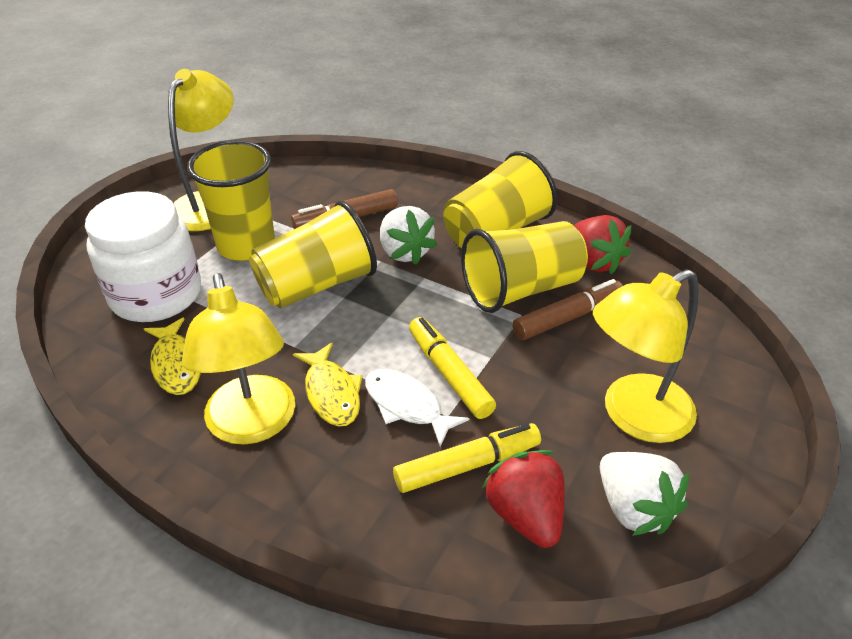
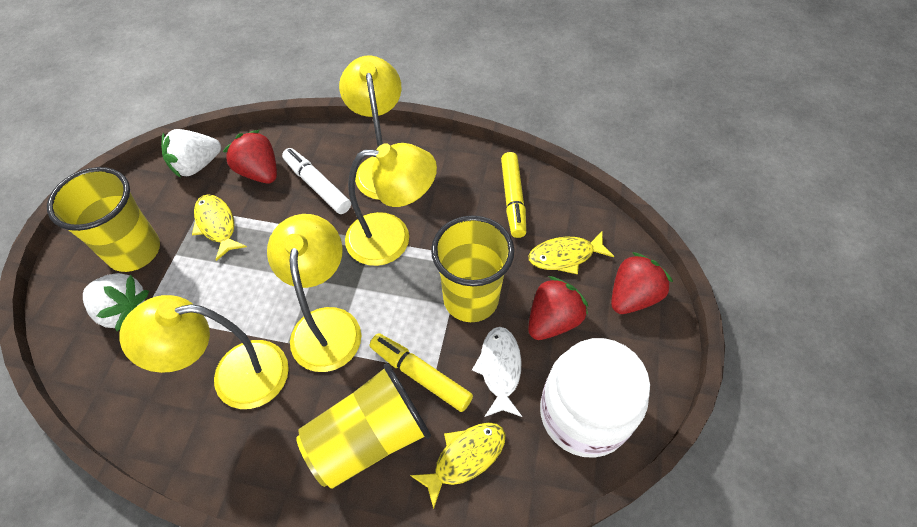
brown marker: [291,189,398,229] [512,279,623,340] = 2 -> none = 0
red strawberry: [482,450,565,548] [574,215,631,275] = 2 -> [223,130,277,183] [528,276,588,340] [611,252,673,314] = 3
white marker: none = 0 -> [282,148,351,214] = 1
yellow cup: [187,140,275,261] [249,200,377,308] [443,151,558,248] [461,221,588,313] = 4 -> [47,167,160,272] [296,363,431,489] [431,215,515,322] = 3
yellow fish: [144,317,201,395] [293,343,363,427] = 2 -> [192,194,247,261] [410,422,505,509] [529,231,614,274] = 3
yellow lamp: [168,69,234,231] [182,273,295,445] [593,269,699,443] = 3 -> [119,295,289,409] [267,214,361,372] [339,56,402,200] [345,143,437,266] = 4

